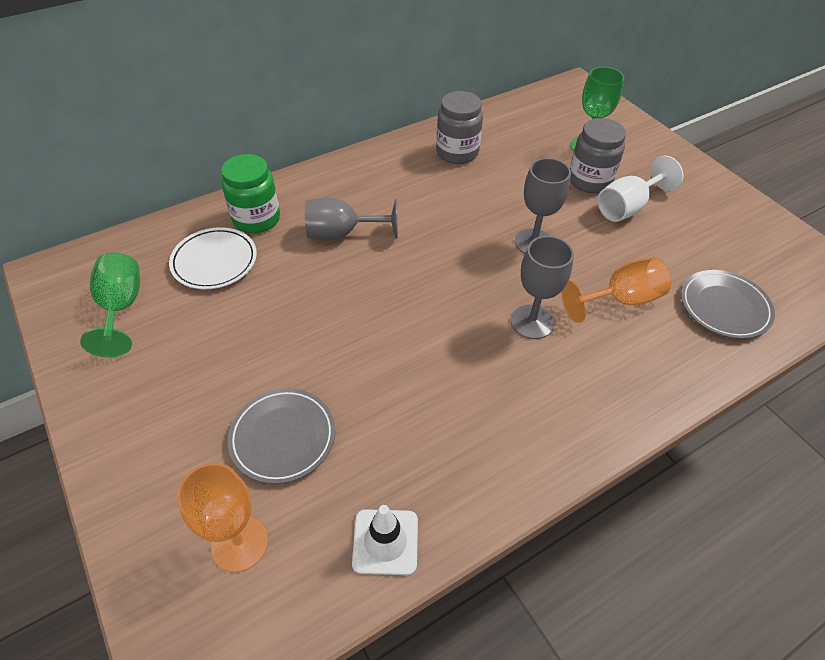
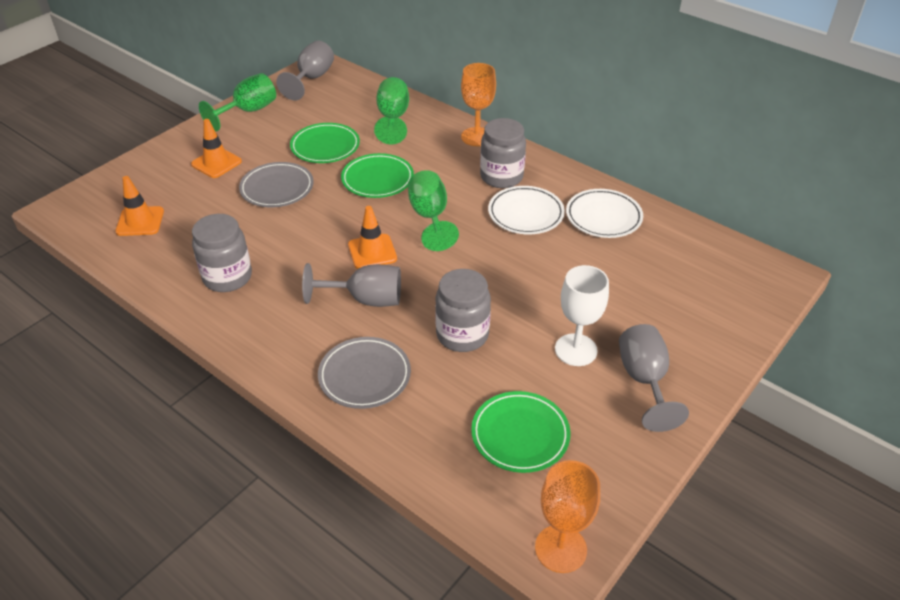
green goblet: [80,252,140,357] [570,67,624,152] = 2 -> [199,73,276,131] [374,77,409,144] [408,170,459,251] = 3
green jar: [221,154,280,233] = 1 -> none = 0
green plate: none = 0 -> [290,123,360,163] [341,153,414,198] [471,391,571,473] = 3
grey jar: [436,91,483,164] [570,118,626,193] = 2 -> [192,214,252,292] [435,269,491,352] [480,118,526,188] = 3
orange traffic cone: none = 0 -> [115,176,164,236] [191,119,242,178] [348,206,397,269] = 3
white plate: [169,227,257,289] = 1 -> [488,186,565,234] [566,189,643,238] = 2
white traffic cone: [352,505,418,575] = 1 -> none = 0

